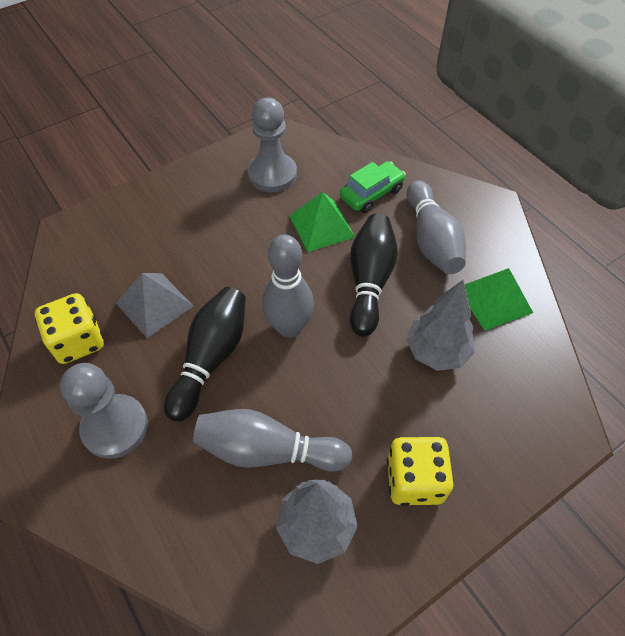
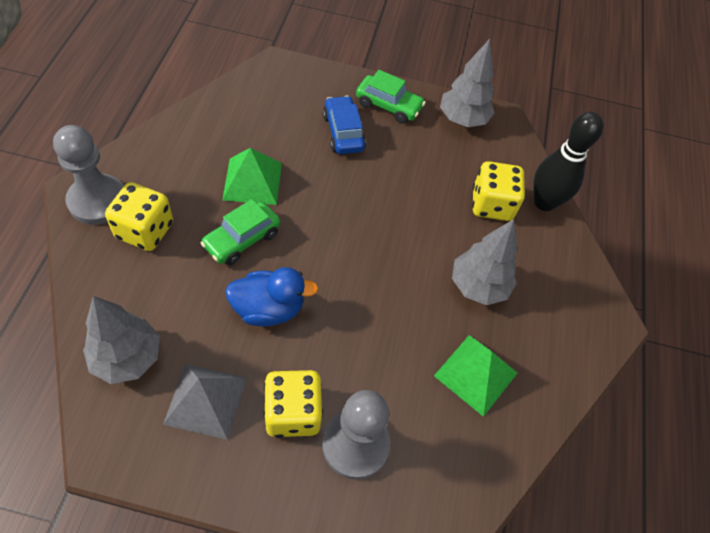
black bowling pin: [164,287,246,422] [350,213,398,337] = 2 -> [534,112,603,211] = 1
blue car: none = 0 -> [323,96,366,154] = 1
blue duck: none = 0 -> [225,267,319,326] = 1
green car: [340,161,406,213] = 1 -> [200,199,280,265] [356,70,426,124] = 2
grey bowling pin: [193,409,353,472] [262,234,314,338] [407,180,466,274] = 3 -> none = 0
grey tree: [276,479,358,564] [406,280,475,371] = 2 -> [83,296,160,384] [440,39,495,127] [452,219,517,305] = 3
yellow dice: [35,293,104,364] [387,437,454,506] = 2 -> [105,182,173,251] [264,370,323,438] [472,161,525,221] = 3

